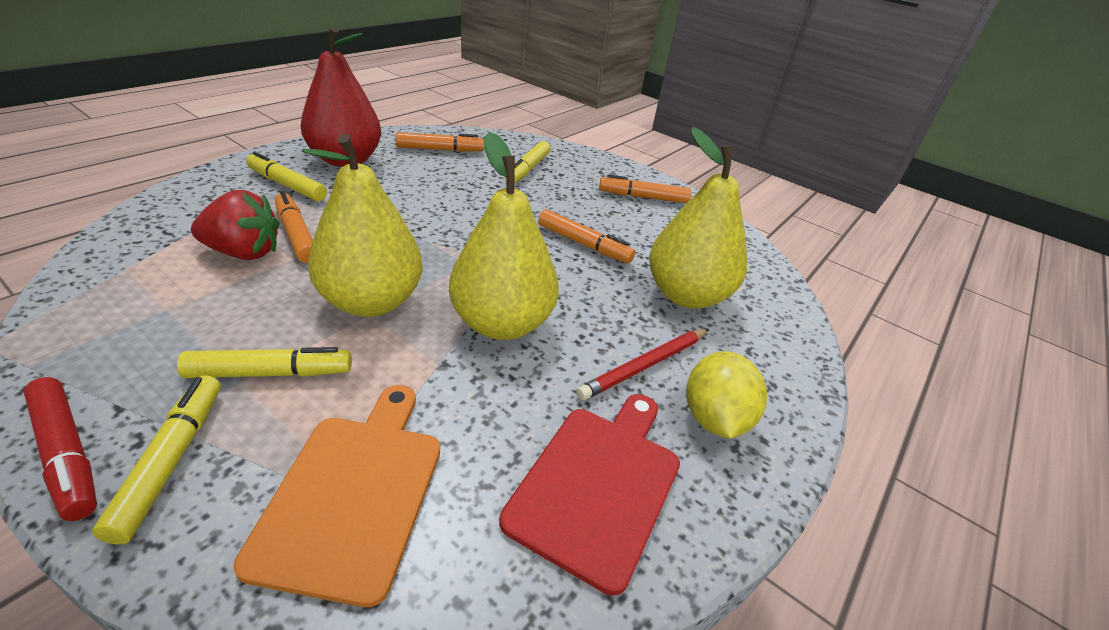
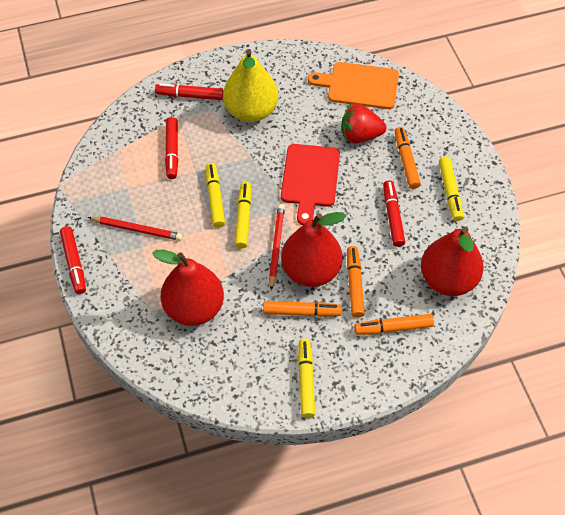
red marker: [24,377,97,521] = 1 -> [60,226,86,294] [155,84,224,100] [165,117,178,179] [383,180,405,247] = 4
red pear: [301,27,381,167] = 1 -> [152,250,224,326] [281,212,346,287] [421,227,484,296] = 3
red pencil: [576,329,709,400] = 1 -> [88,217,183,241] [269,204,285,290] = 2
yellow lemon: [686,351,767,439] = 1 -> none = 0
yellow pear: [302,134,423,317] [449,132,559,340] [649,127,747,309] = 3 -> [223,49,278,122] = 1

